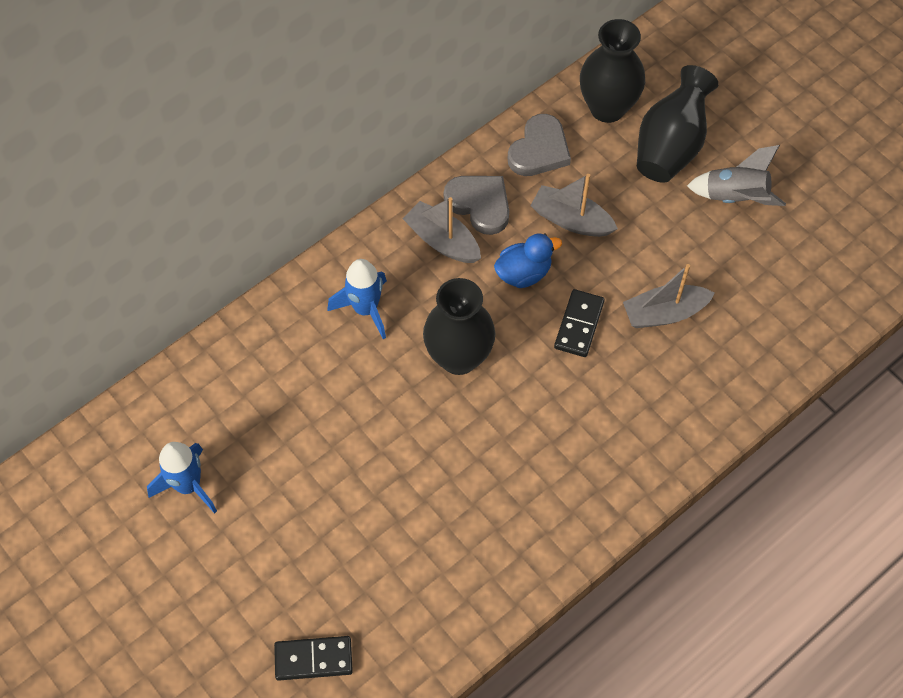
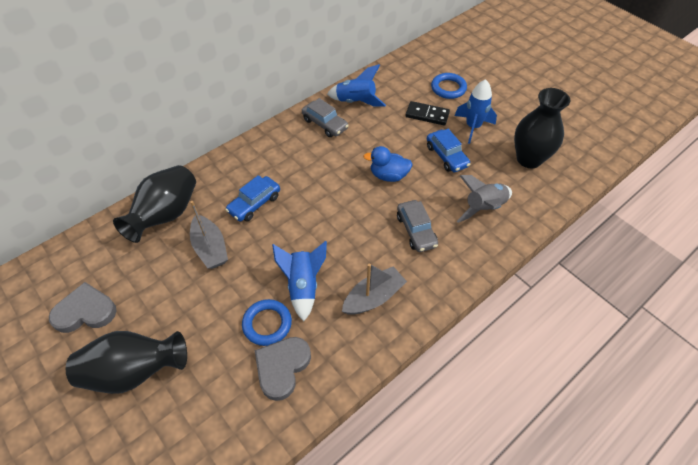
black domino: [274,636,353,681] [554,289,605,357] = 2 -> [405,101,450,126] = 1
blue car: none = 0 -> [225,175,280,221] [427,129,470,172] = 2
blue ring: none = 0 -> [242,299,292,346] [431,73,467,99] = 2
blue rocket: [147,442,217,514] [327,259,387,339] = 2 -> [272,241,327,321] [327,64,386,106] [455,79,497,144] = 3
grey boat: [402,197,481,263] [530,174,618,237] [623,264,715,328] = 3 -> [190,201,228,269] [342,264,407,315] = 2
grey car: none = 0 -> [302,98,349,137] [397,200,438,252] = 2

